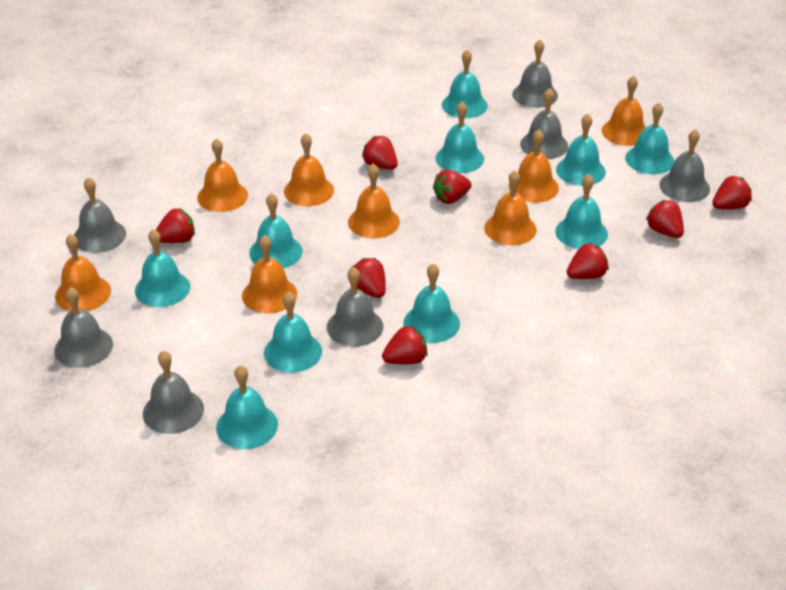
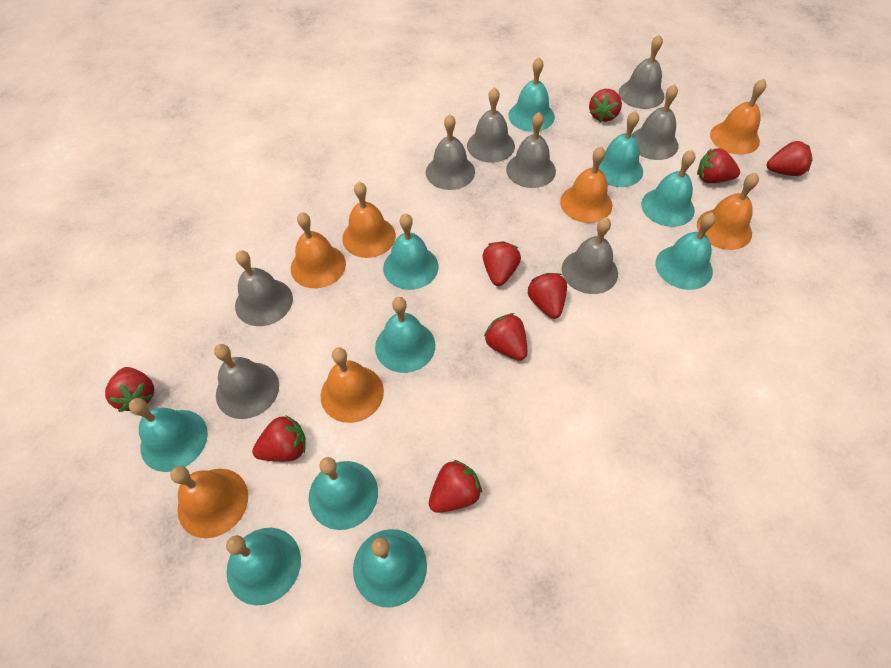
grey bell: [54,287,113,368] [74,177,126,253] [143,350,204,434] [327,267,383,347] [512,40,558,108] [520,88,568,159] [659,129,710,202] = 7 -> [214,344,279,419] [235,250,293,326] [426,114,475,190] [467,87,515,163] [506,112,556,188] [562,217,618,294] [619,35,665,109] [632,84,679,160] = 8
orange bell: [55,234,111,311] [197,138,248,212] [242,235,297,314] [284,133,334,206] [348,164,400,239] [484,170,536,245] [509,130,559,203] [602,75,646,146] = 8 -> [170,466,248,538] [291,212,346,288] [321,347,384,423] [342,182,396,258] [560,146,612,223] [697,173,759,250] [710,79,766,155] = 7
red strawberry: [156,208,195,243] [351,258,386,298] [362,136,398,170] [382,325,428,364] [433,170,472,204] [567,243,609,279] [646,200,684,238] [712,176,752,210] = 8 -> [105,367,154,412] [252,416,306,462] [429,460,482,513] [483,241,521,286] [484,313,527,361] [528,273,567,319] [589,89,622,122] [697,148,740,183] [767,141,813,176] = 9

